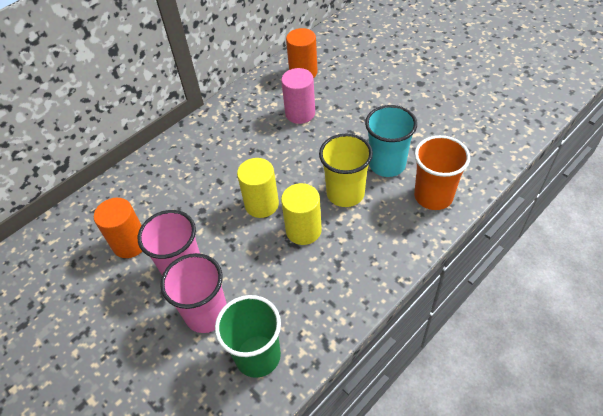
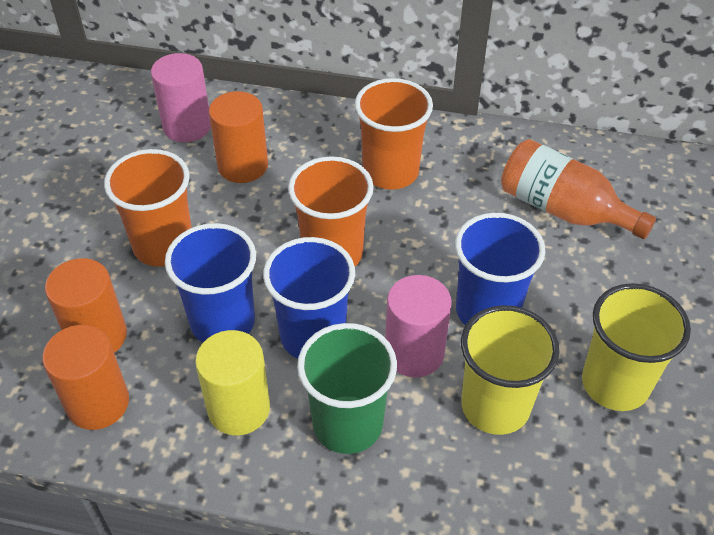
blue cup: none = 0 -> [165,223,256,342] [263,237,355,359] [455,213,545,326] = 3
orange bottle: none = 0 -> [501,139,656,239] = 1
orange cup: [414,135,470,210] = 1 -> [104,149,192,267] [288,156,374,266] [355,78,433,190] = 3
orange cylinder: [94,198,142,258] [286,28,318,78] = 2 -> [42,325,129,430] [45,258,127,353] [209,91,268,183] = 3
pink cup: [138,210,200,275] [160,253,227,333] = 2 -> none = 0
pink cylinder: [281,68,315,124] = 1 -> [151,53,211,142] [385,275,452,377] = 2
turquoise cup: [365,105,417,177] = 1 -> none = 0
yellow cup: [319,134,373,207] = 1 -> [461,305,559,435] [582,283,691,411] = 2
yellow cylinder: [237,158,279,218] [281,183,322,245] = 2 -> [195,330,270,435] = 1

